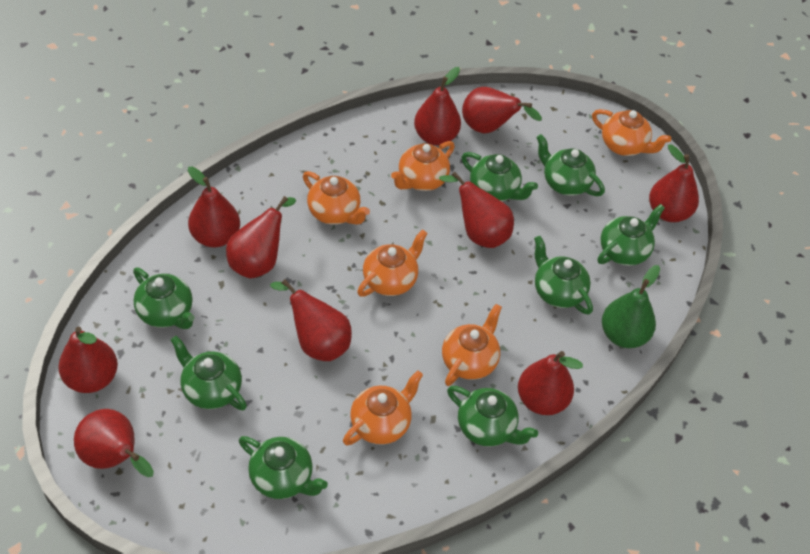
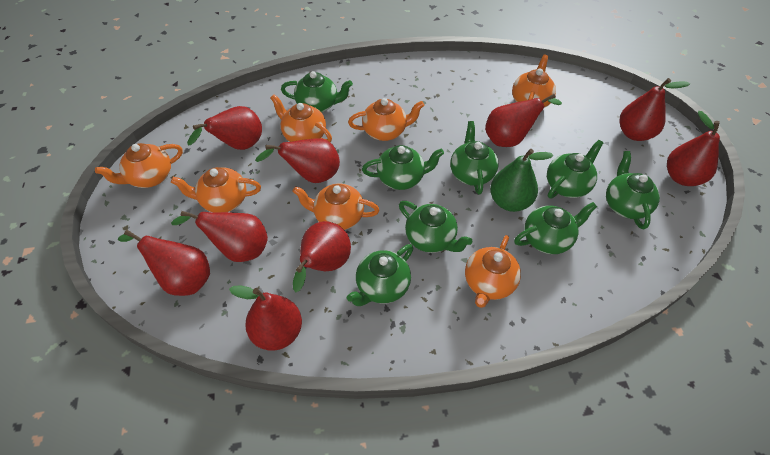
orange teapot: [303,171,370,225] [343,370,423,445] [357,229,428,297] [391,141,455,191] [442,304,502,386] [592,109,671,156] = 6 -> [95,143,183,188] [171,167,261,212] [270,94,332,142] [293,184,380,230] [348,98,424,141] [465,235,521,308] [512,55,556,108] = 7
red pear: [58,327,118,393] [74,409,154,477] [188,167,240,247] [226,196,296,278] [270,279,352,361] [414,67,461,146] [439,172,514,248] [462,87,542,133] [518,351,583,415] [649,144,699,222] = 10 -> [118,230,210,296] [171,211,268,262] [187,106,262,150] [229,285,302,351] [255,138,340,183] [293,221,351,292] [485,94,562,147] [620,78,690,141] [667,111,720,186] = 9

